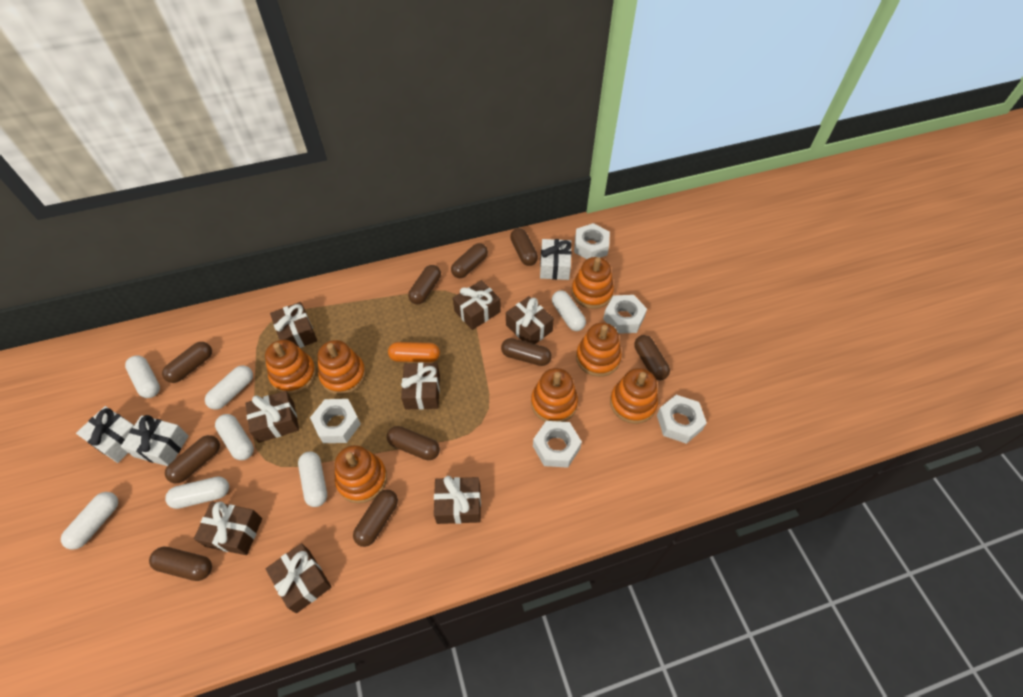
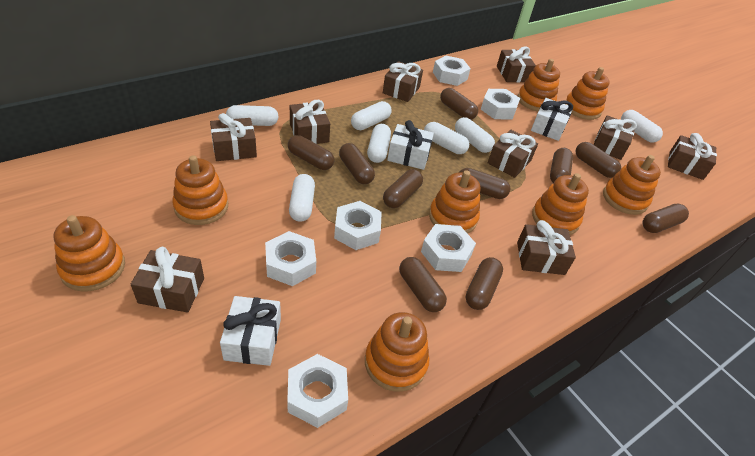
brown gift: [194,501,262,555] [245,391,299,443] [266,543,332,614] [270,302,317,348] [401,362,440,410] [434,476,481,524] [453,280,501,330] [506,296,554,344] = 8 -> [131,247,204,313] [210,113,257,161] [290,100,330,144] [383,61,423,102] [488,130,538,178] [497,46,536,82] [517,220,576,275] [594,115,637,160] [668,133,717,180] = 9
orange capsule: [388,342,440,362] = 1 -> none = 0
orange stacking toy: [265,340,316,394] [318,340,366,395] [335,445,387,503] [531,368,578,422] [572,257,614,309] [576,323,622,377] [610,368,658,424] = 7 -> [54,215,125,292] [172,155,228,225] [365,312,429,392] [429,170,480,234] [518,59,560,112] [532,173,589,235] [565,67,610,120] [603,155,661,215] = 8
white nut: [310,399,361,443] [533,421,582,468] [574,223,610,259] [603,295,647,334] [657,395,707,444] = 5 -> [265,231,316,286] [287,354,348,428] [334,201,382,250] [421,224,476,272] [433,56,471,86] [481,89,520,119] = 6

